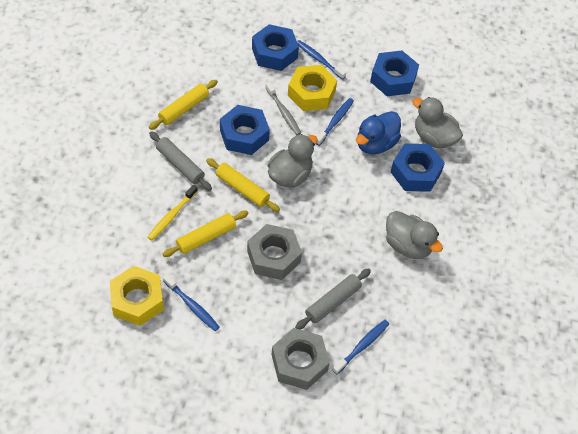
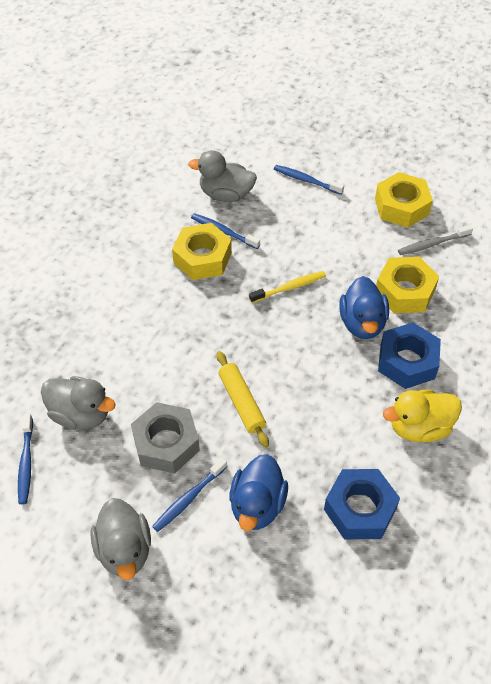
blue duck: [356,111,401,154] = 1 -> [229,454,288,531] [340,276,389,339] = 2
blue nut: [220,105,270,155] [252,24,299,71] [370,50,419,96] [391,144,445,192] = 4 -> [324,469,400,539] [378,323,441,389] = 2
grey nut: [247,224,302,280] [272,328,330,390] = 2 -> [131,402,200,474] = 1
grey rolling pin: [149,131,212,191] [295,269,371,329] = 2 -> none = 0
yellow duck: none = 0 -> [383,390,462,442] = 1
yellow nut: [110,266,164,326] [288,65,337,111] = 2 -> [172,223,232,280] [375,172,433,228] [376,257,439,313] = 3
yellow rolling pin: [149,80,218,130] [163,211,249,257] [206,158,280,212] = 3 -> [216,351,269,448] = 1

